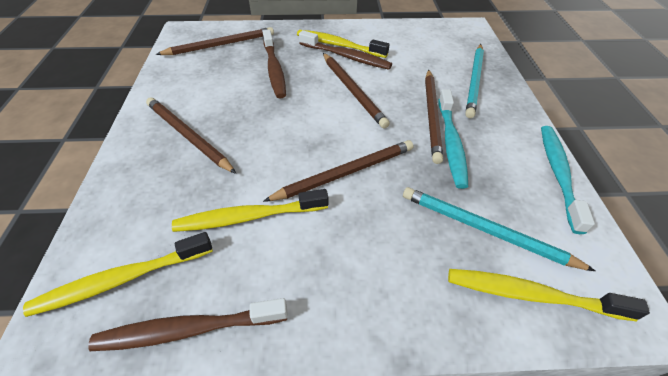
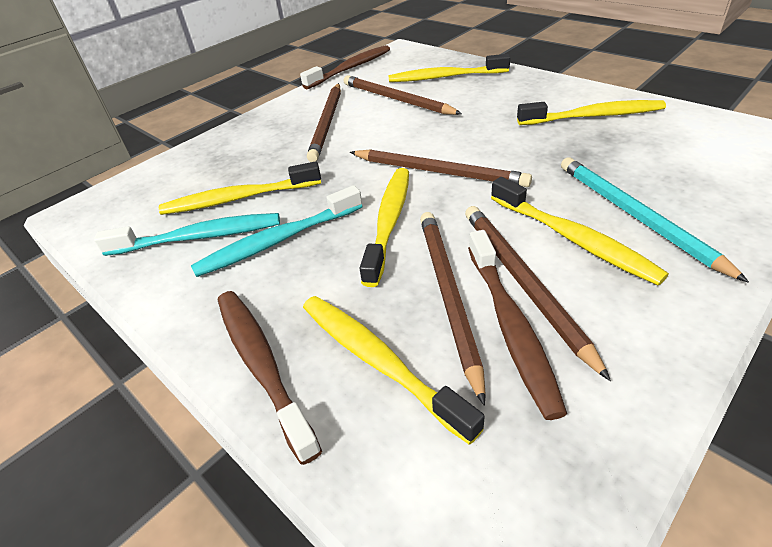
turquoise pencil: [403,187,595,271] [465,44,484,118] = 2 -> [561,157,749,283] = 1
yellow toothbrush: [23,232,213,317] [172,189,328,232] [297,30,390,58] [448,269,650,321] = 4 -> [159,161,321,215] [303,296,485,445] [360,168,409,287] [389,54,510,82] [491,177,669,285] [517,100,666,125] = 6

